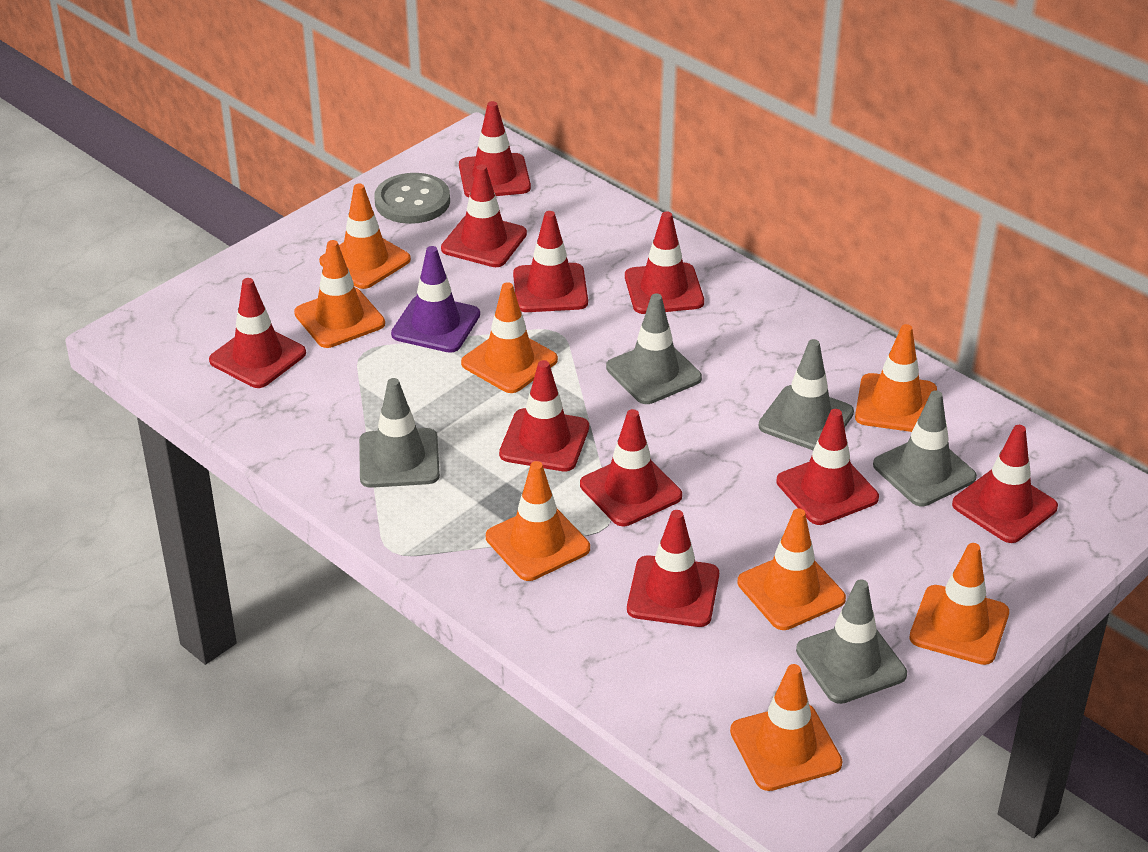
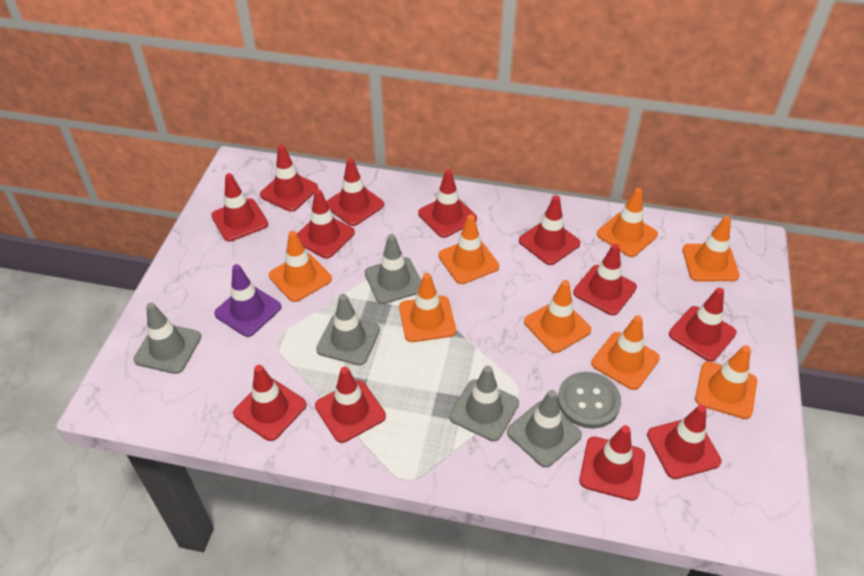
red traffic cone: [209,278,306,388] [441,165,527,267] [459,101,531,197] [499,360,589,471] [513,211,588,312] [580,409,682,526] [625,212,704,314] [627,510,719,627] [776,409,879,525] [952,425,1058,543] = 10 -> [211,173,268,241] [233,365,307,441] [260,145,318,212] [297,189,355,258] [315,367,386,443] [326,158,384,226] [418,169,477,238] [519,195,581,265] [573,244,637,315] [579,425,645,501] [647,405,722,479] [669,288,737,362] = 12

